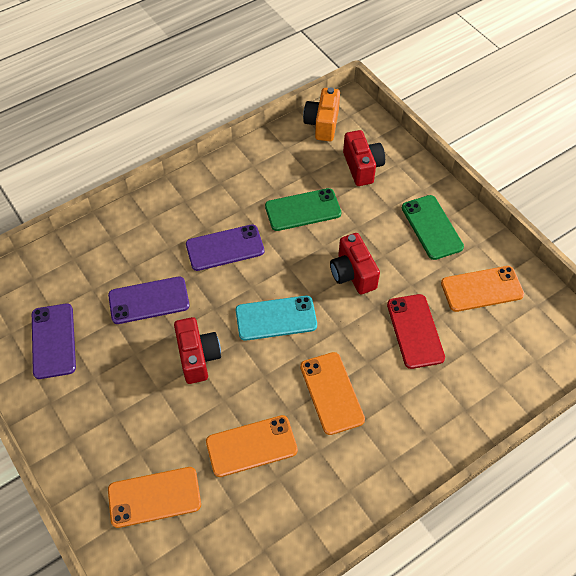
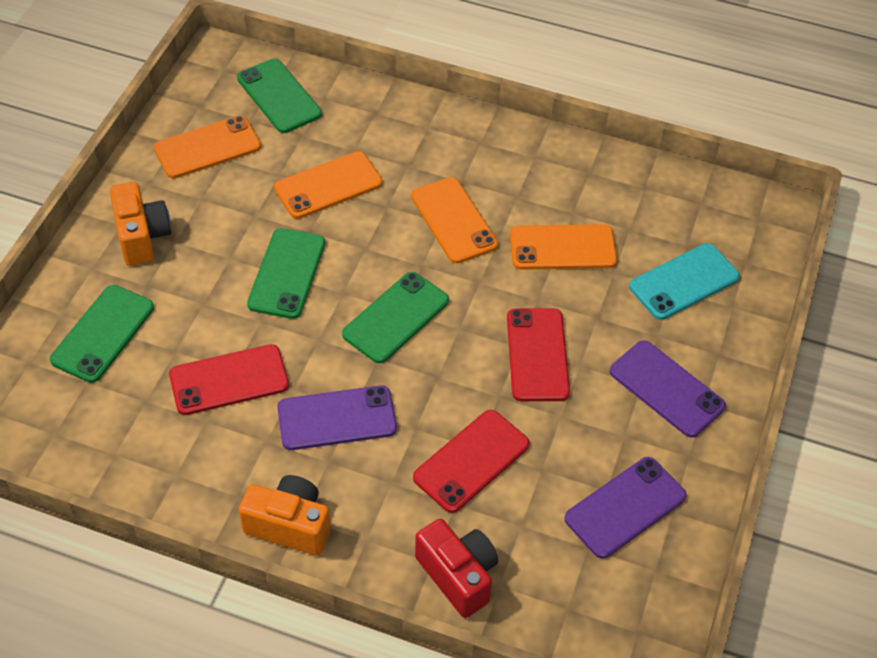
green phone: [265,188,341,231] [402,195,464,260] = 2 -> [50,285,154,383] [237,59,322,133] [247,228,325,319] [342,272,449,363] = 4
orange camera: [303,87,340,141] = 1 -> [110,182,171,266] [239,475,331,556] = 2
red camera: [174,317,221,384] [330,233,380,294] [343,130,385,186] = 3 -> [415,519,498,618] = 1
red phone: [387,294,445,369] = 1 -> [169,344,289,415] [413,410,530,513] [507,308,570,401] = 3

